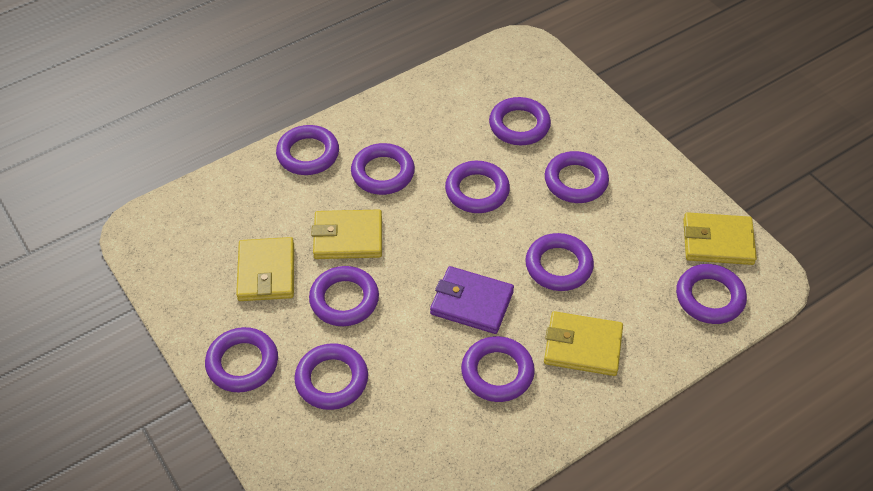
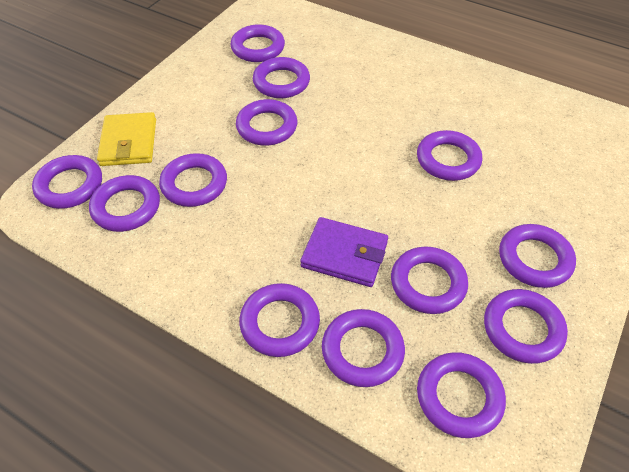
purple ring: [205,327,278,392] [276,125,339,175] [294,343,368,410] [309,266,379,326] [351,143,415,195] [445,161,510,213] [461,336,535,402] [489,97,551,145] [525,233,594,291] [545,151,609,203] [676,264,747,324] = 11 -> [32,155,102,209] [89,175,160,232] [159,153,227,207] [231,24,285,62] [236,99,297,146] [239,283,320,357] [253,57,310,98] [322,309,405,387] [391,247,468,314] [417,130,482,181] [417,352,506,438] [484,289,568,364] [499,224,576,288] = 13
yellow wallet: [236,237,294,301] [311,209,382,259] [544,311,623,376] [683,212,757,265] = 4 -> [97,112,156,166] = 1

